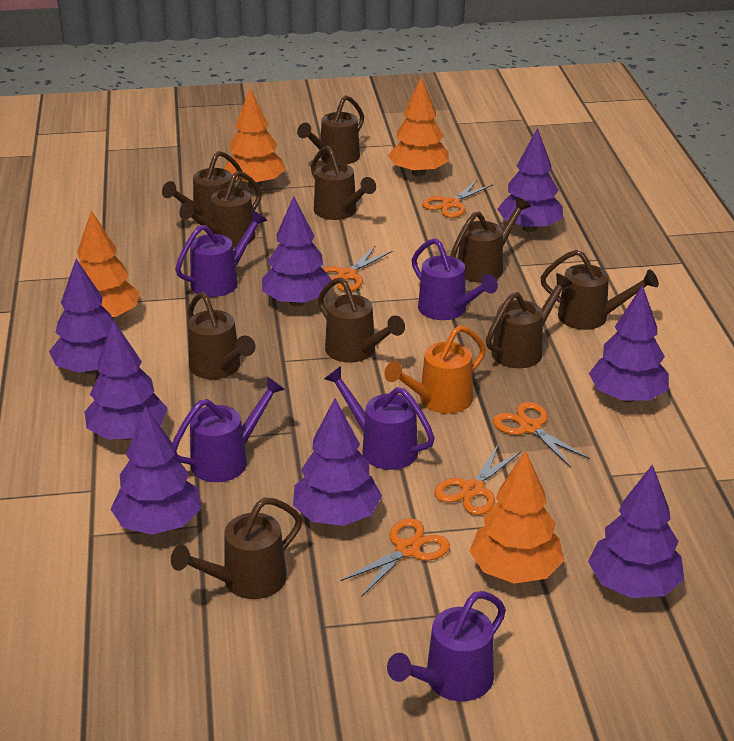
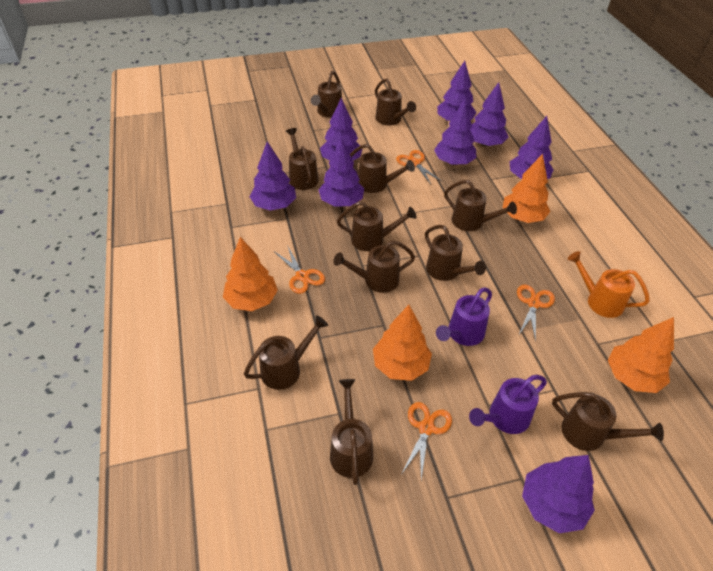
brown watering can: [162,151,242,222] [171,497,302,599] [179,171,262,247] [188,292,255,379] [297,95,364,164] [311,146,376,220] [318,277,405,363] [451,197,531,283] [486,273,573,368] [540,250,659,330] = 10 -> [244,316,328,390] [286,128,318,190] [311,71,342,118] [330,379,373,485] [333,240,415,293] [337,202,417,251] [350,144,415,193] [375,79,416,125] [425,225,486,281] [444,180,517,231] [552,392,664,451] = 11
orange scissors: [323,245,393,291] [340,518,450,597] [422,180,493,218] [434,443,522,515] [493,402,590,468] = 5 -> [275,245,325,294] [396,150,442,184] [402,402,452,480] [517,284,555,342] = 4
purple watering can: [173,376,285,482] [175,210,267,297] [324,366,435,470] [387,591,506,701] [412,238,498,320] = 5 -> [436,287,492,346] [469,375,547,434] = 2

